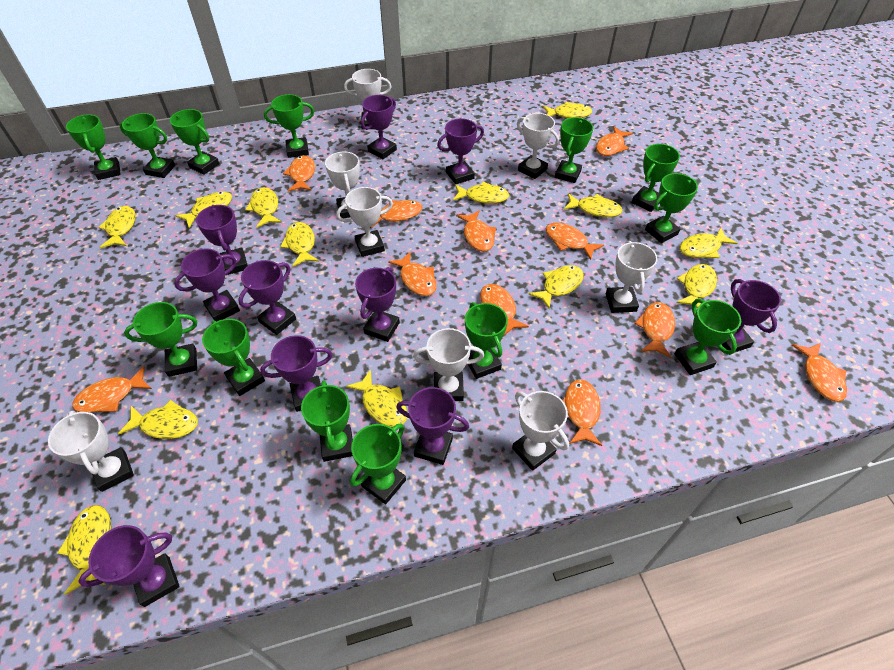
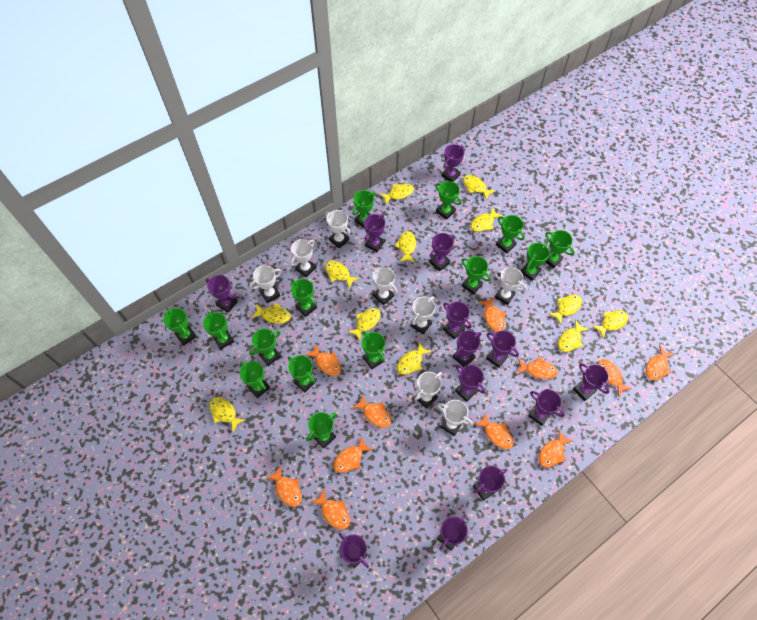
green trophy: [66,114,121,180] [120,113,175,178] [124,302,197,377] [170,109,220,175] [202,319,265,396] [264,94,314,158] [301,380,353,462] [350,423,406,504] [465,302,508,379] [555,117,593,183] [631,144,680,212] [645,173,698,243] [675,299,741,375] = 13 -> [163,308,197,346] [203,311,234,350] [239,361,270,398] [249,329,281,366] [288,355,316,393] [291,279,317,317] [306,412,337,449] [352,190,375,228] [362,331,385,369] [435,181,462,220] [462,256,491,295] [496,215,525,254] [521,243,550,281] [545,230,575,268] = 14
purple trophy: [78,525,180,607] [174,248,240,322] [196,205,248,275] [238,260,296,335] [260,335,333,412] [355,267,400,342] [361,95,397,159] [396,387,469,465] [437,118,484,184] [721,279,781,352] = 10 -> [206,275,238,313] [338,533,369,568] [364,214,385,252] [429,233,455,271] [437,514,468,551] [441,144,464,182] [443,302,472,339] [453,330,482,367] [455,365,485,402] [473,466,507,501] [486,330,519,368] [528,389,565,426] [573,363,609,401] = 13
yellow fish: [57,505,111,595] [98,206,136,248] [118,400,198,439] [175,191,232,228] [245,187,282,228] [280,222,319,267] [346,370,407,427] [453,182,509,204] [528,265,584,309] [543,102,592,118] [564,193,622,217] [676,264,717,309] [680,227,738,258] = 13 -> [209,397,245,432] [252,303,291,324] [325,261,359,288] [348,308,380,340] [380,184,414,204] [395,231,416,262] [397,341,431,375] [463,175,495,200] [471,207,503,232] [549,295,582,325] [558,319,589,352] [592,310,628,339] = 12

